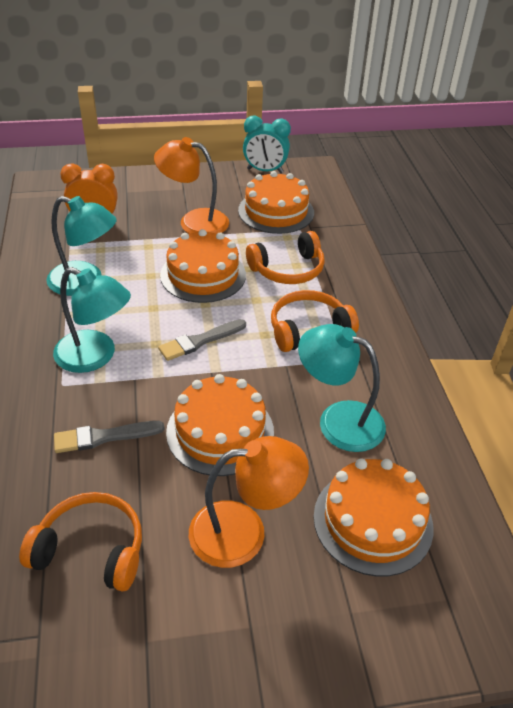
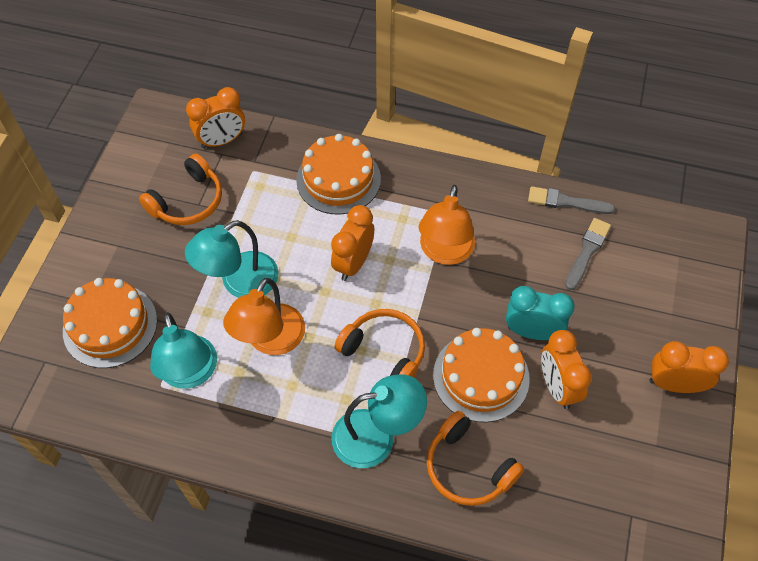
orange cake: [160,229,246,303] [166,374,274,476] [238,171,314,234] [314,459,434,577] = 4 -> [63,278,157,368] [296,134,381,215] [433,328,530,422] = 3
orange clock: [60,163,118,213] = 1 -> [186,87,245,149] [331,205,374,281] [541,330,592,409] [650,341,729,393] = 4

